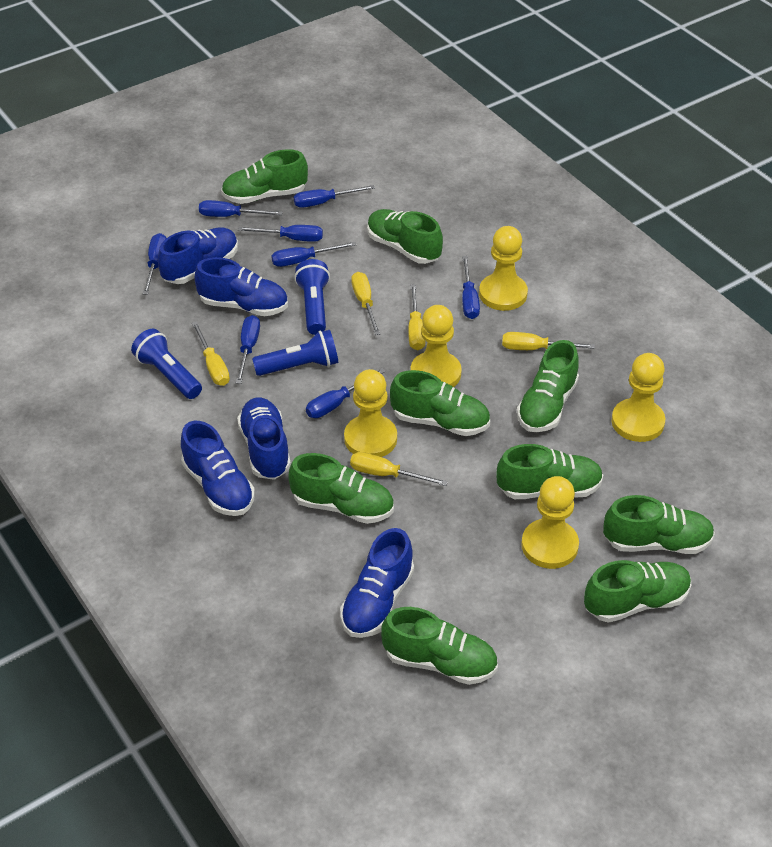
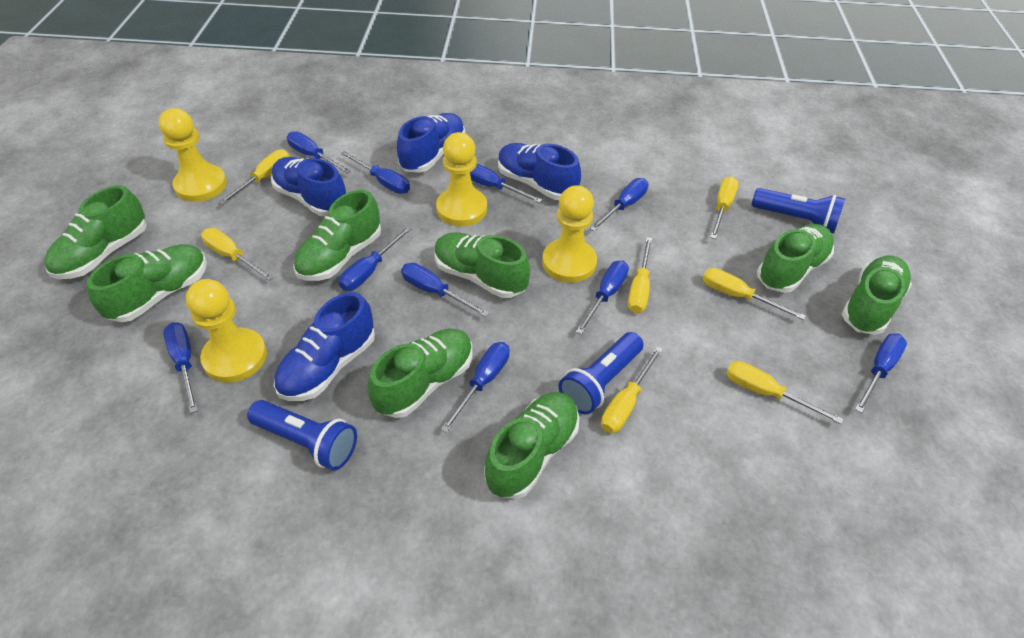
blue screwdriver: [143,233,166,295] [199,200,282,217] [236,315,260,384] [238,225,323,242] [271,242,357,267] [294,185,375,208] [306,368,385,418] [462,256,480,319] = 8 -> [163,322,198,413] [287,131,351,174] [339,226,412,291] [341,151,410,194] [401,263,489,317] [441,342,510,433] [470,164,542,203] [576,261,629,335] [590,178,648,232] [855,334,907,413] = 10
blue shoe: [158,227,238,284] [181,421,255,516] [194,257,288,316] [237,397,291,480] [340,528,414,638] = 5 -> [271,157,346,216] [274,292,375,401] [397,113,465,173] [498,143,581,200] = 4
green shoe: [221,149,308,204] [288,453,394,524] [367,209,443,264] [381,607,498,685] [390,370,490,436] [497,444,603,499] [517,340,579,432] [584,560,691,623] [603,495,715,554] = 9 -> [45,185,147,279] [86,244,207,322] [293,190,381,281] [368,329,472,418] [435,233,530,298] [484,392,579,499] [757,224,834,293] [842,255,912,335] = 8
yellow pawn: [344,369,397,457] [411,305,462,387] [479,226,528,311] [521,476,579,569] [611,353,665,442] = 5 -> [159,108,227,202] [186,279,267,383] [436,132,487,226] [542,185,597,283] = 4
yellow screwdriver: [192,321,230,386] [350,452,448,486] [351,272,380,335] [408,285,426,350] [502,332,595,350] = 5 -> [201,228,274,281] [218,149,290,205] [601,347,663,433] [628,237,652,313] [703,268,806,320] [710,177,739,239] [726,361,844,424] = 7

